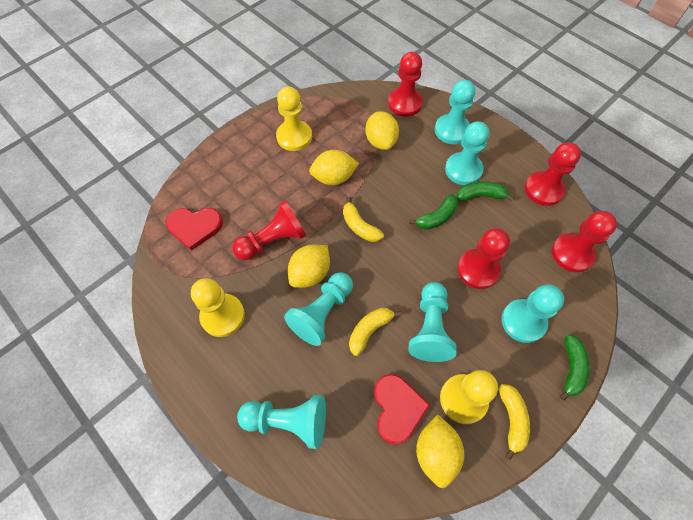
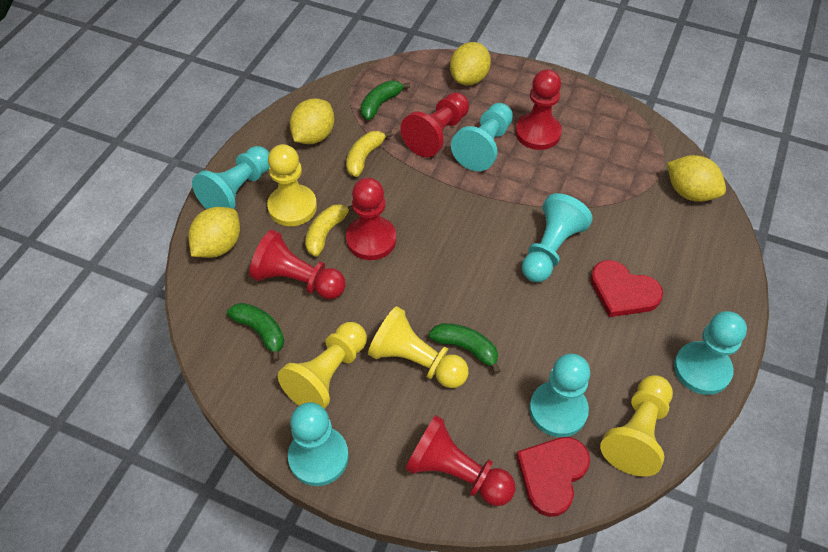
yellow banana: [343,197,384,242] [349,308,401,356] [499,384,530,460] = 3 -> [305,204,353,257] [346,131,392,177] = 2
yellow pawn: [191,278,245,337] [276,87,312,151] [440,370,498,424] = 3 -> [267,144,317,226] [278,322,367,409] [368,306,469,388] [600,375,673,477] = 4

